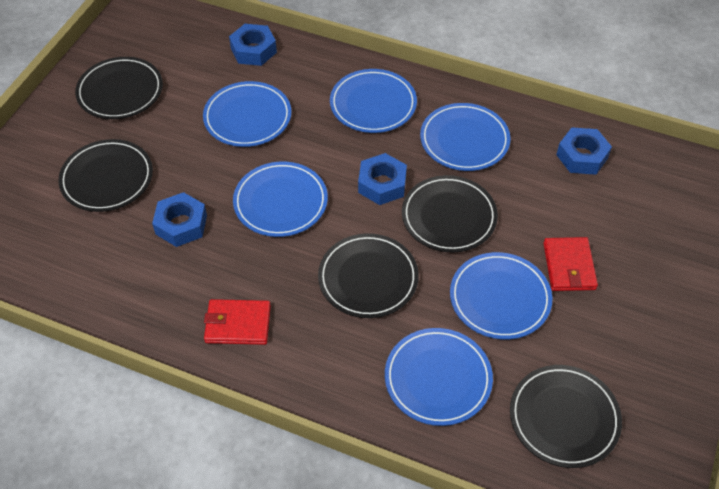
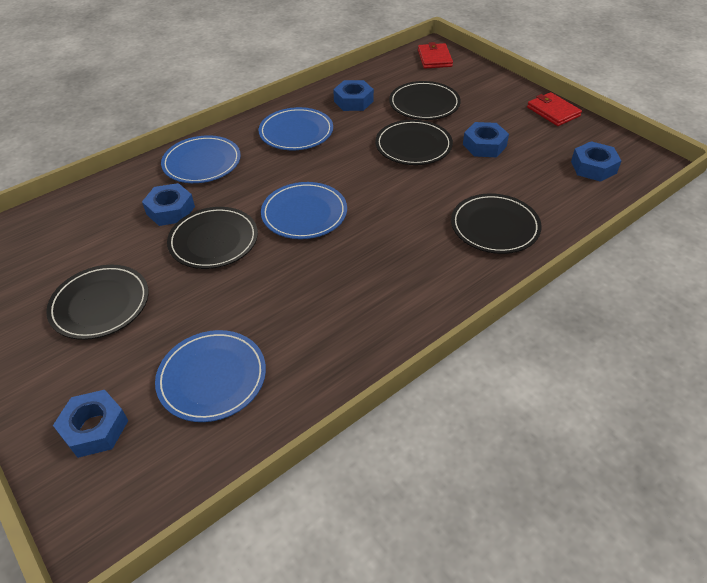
blue nut: [152,192,207,247] [229,24,277,66] [358,153,407,205] [556,127,612,175] = 4 -> [53,390,128,458] [142,183,195,226] [333,80,374,111] [463,122,509,157] [571,141,621,182] = 5
blue plate: [203,81,291,147] [233,162,328,237] [330,69,417,133] [385,328,493,426] [420,103,511,171] [450,252,552,339] = 6 -> [155,330,266,422] [161,135,241,183] [259,107,333,150] [261,182,347,239] = 4

